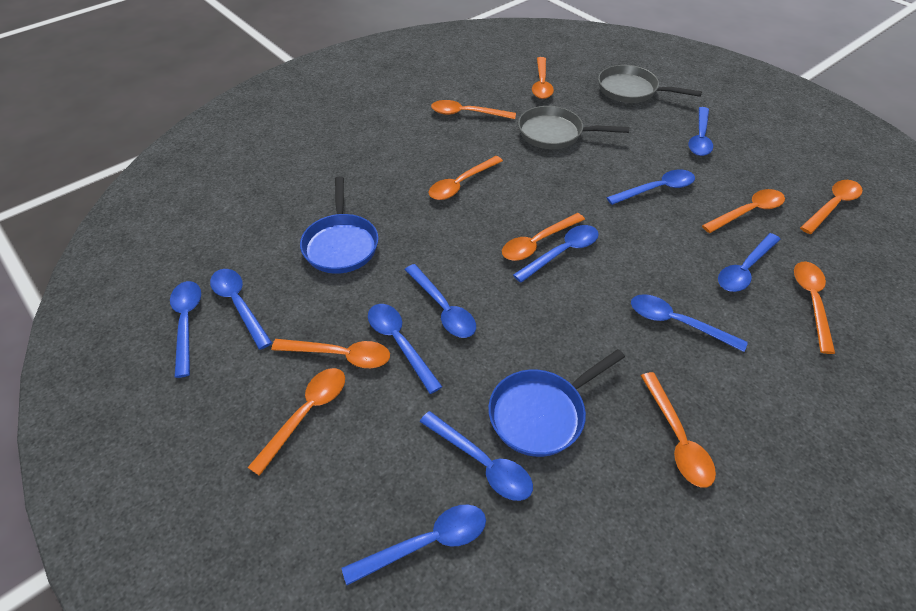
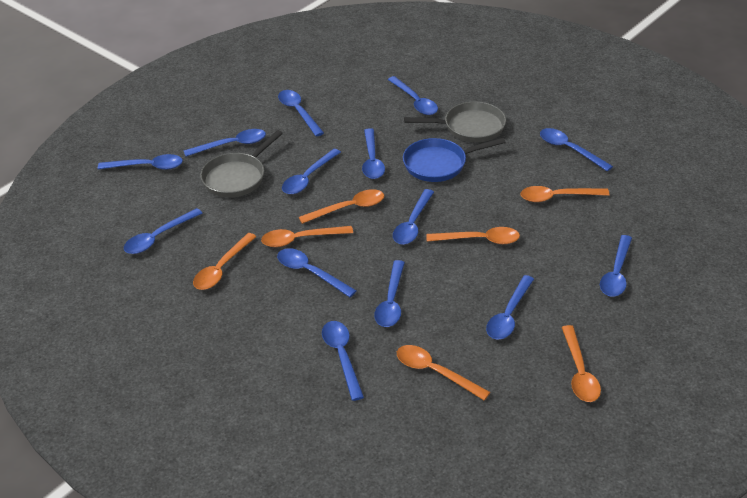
blue pan: [300,176,379,274] [488,349,625,457] = 2 -> [403,138,506,182] = 1
blue spoon: [170,281,201,378] [210,269,272,350] [342,505,486,585] [368,304,443,394] [405,264,476,338] [420,411,533,501] [513,225,599,283] [606,170,695,205] [631,294,748,352] [688,107,713,156] [718,233,781,292] = 11 -> [98,154,183,170] [124,208,203,254] [183,129,266,157] [277,248,356,297] [278,90,324,137] [282,149,341,194] [322,321,364,401] [362,128,385,179] [374,260,405,327] [388,76,438,115] [393,189,434,245] [486,275,534,339] [540,128,613,171] [600,235,632,297] = 14
orange spoon: [247,368,345,476] [271,339,390,368] [429,156,503,200] [431,100,516,119] [502,213,585,261] [532,57,554,99] [641,372,716,488] [702,189,785,233] [794,262,835,354] [800,180,863,234] = 10 -> [193,233,256,290] [261,226,353,247] [299,189,384,224] [397,345,490,400] [427,227,520,244] [521,186,610,202] [562,325,601,402] = 7

